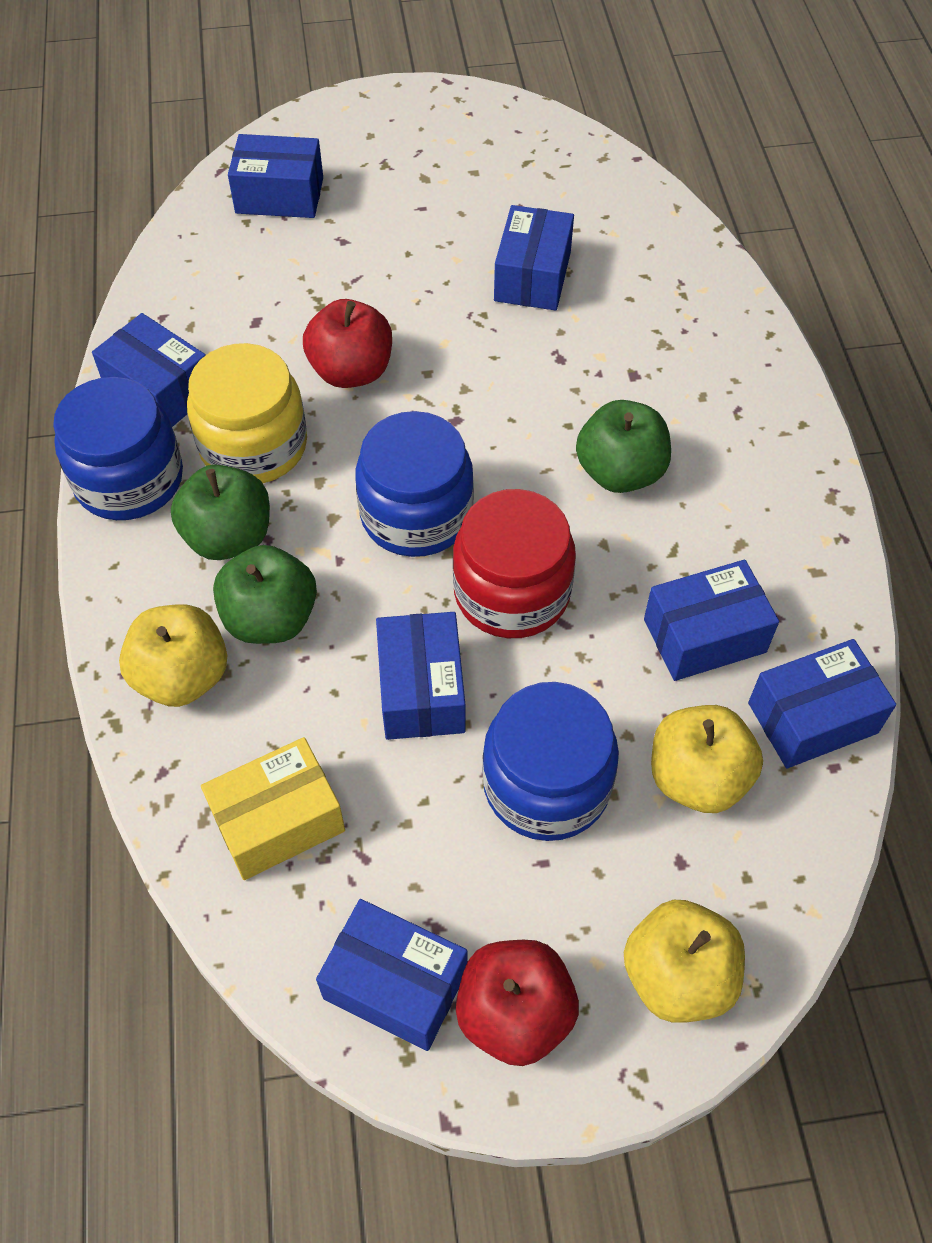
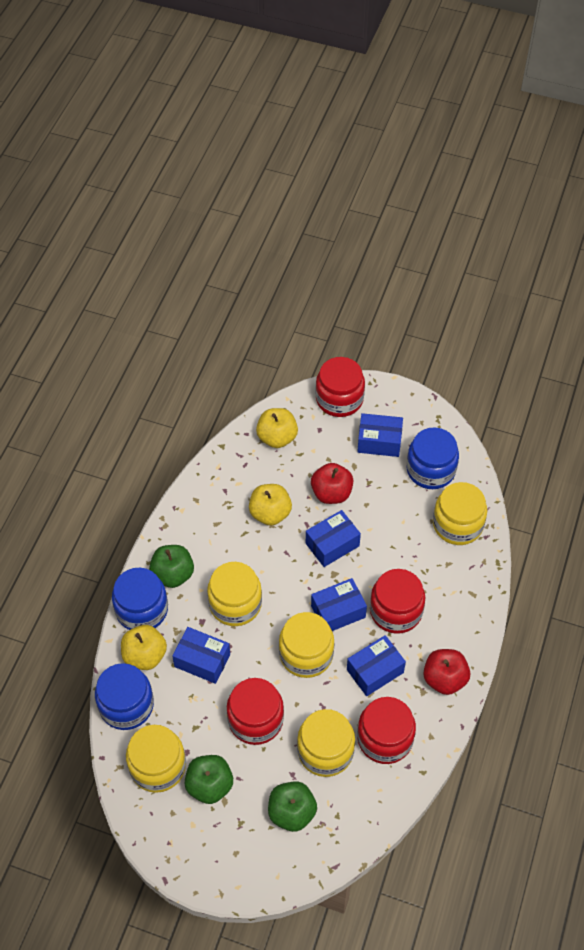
blue box: [92,313,206,427] [228,134,323,218] [316,899,467,1051] [376,612,465,740] [494,205,574,311] [644,560,779,681] [748,639,896,768] = 7 -> [172,627,230,684] [306,510,361,567] [311,578,367,631] [347,635,406,696] [357,413,403,457] = 5
red jar: [453,489,576,638] = 1 -> [227,678,284,745] [315,357,365,417] [357,697,416,764] [370,569,425,634] = 4
yellow box: [201,737,345,880] = 1 -> none = 0
yellow jar: [187,343,307,483] = 1 -> [126,725,186,793] [207,562,262,626] [279,612,334,678] [297,709,355,777] [433,482,487,545] = 5

